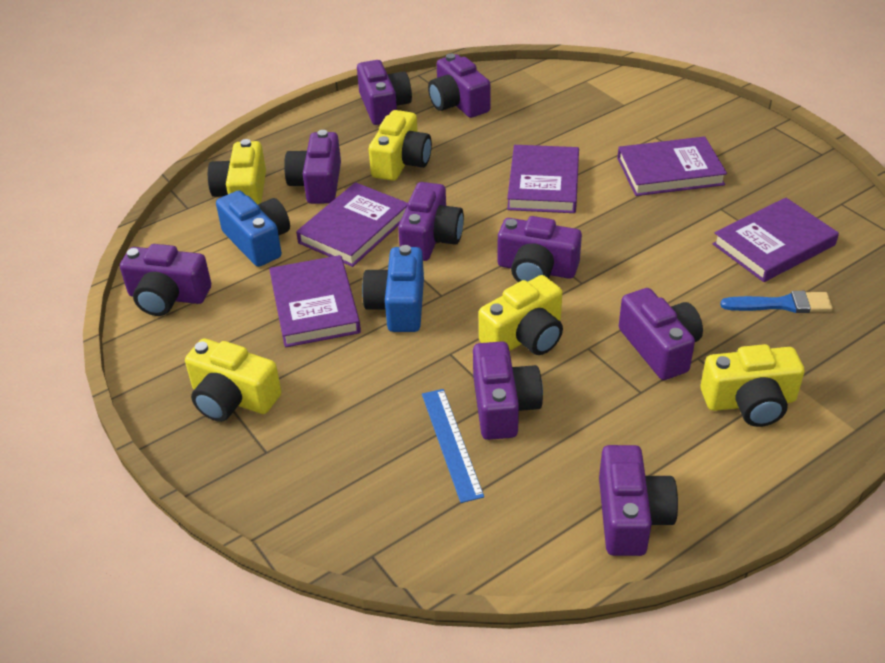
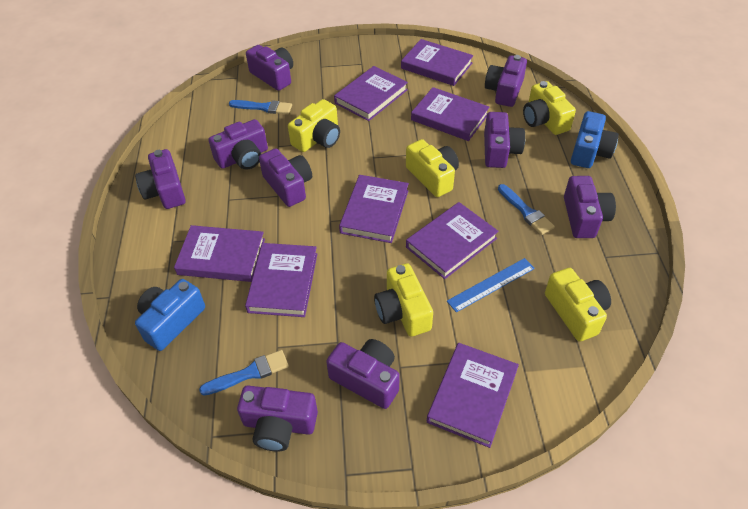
blue brush: [720,291,833,313] = 1 -> [199,350,289,396] [229,100,292,114] [498,184,555,235] = 3
purple book: [269,255,361,347] [296,182,408,267] [507,145,579,213] [617,136,727,196] [713,198,839,282] = 5 -> [174,225,265,282] [245,243,317,317] [334,66,408,121] [339,175,409,243] [401,39,473,86] [406,202,499,279] [411,87,490,141] [427,343,519,448] = 8

